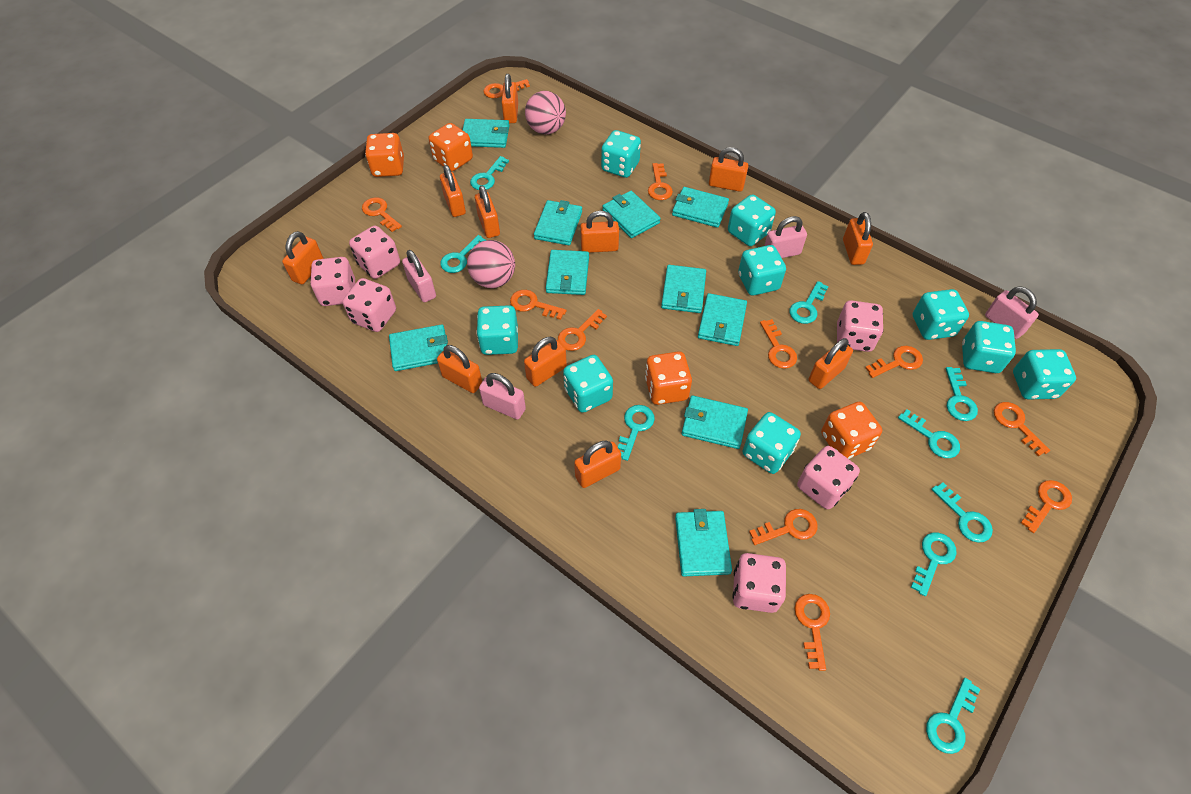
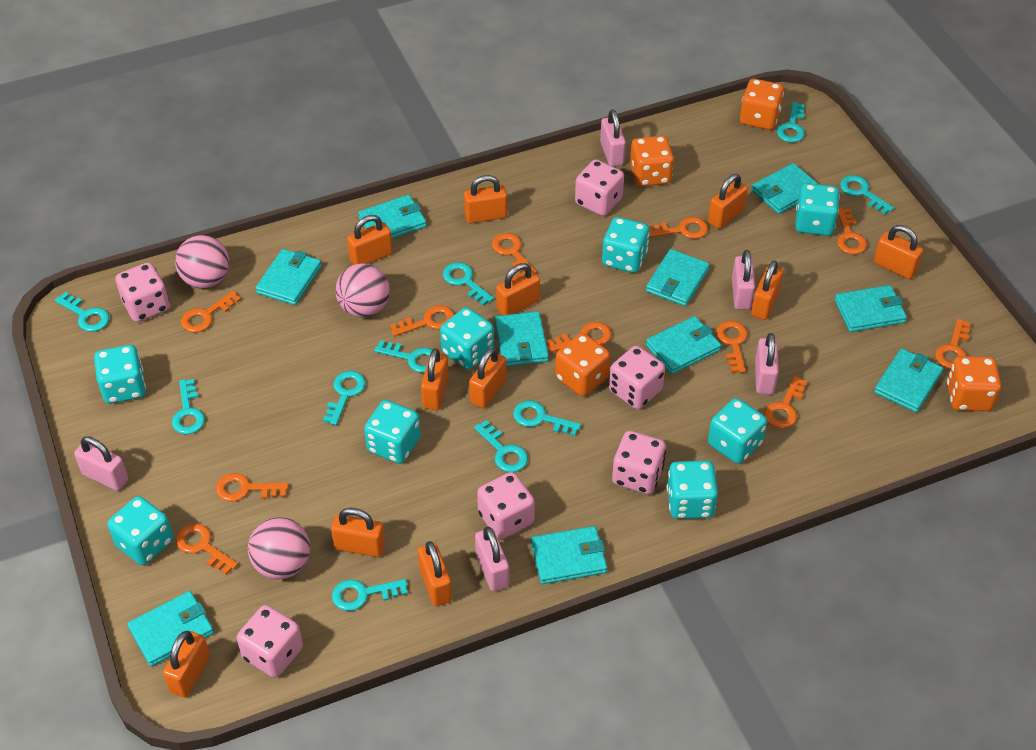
pink ball: [467,240,515,288] [525,91,566,134] = 2 -> [175,235,229,288] [248,517,310,579] [335,264,390,317] = 3
pink padlock: [402,250,436,302] [479,373,526,420] [764,216,807,258] [985,286,1039,339] = 4 -> [74,436,128,491] [475,527,509,591] [600,110,626,166] [732,250,755,309] [755,333,779,394] = 5
turquoise dice: [476,305,518,355] [563,355,613,413] [601,130,641,178] [728,194,776,246] [738,245,786,296] [743,412,801,474] [913,289,969,340] [962,321,1016,373] [1013,349,1076,400] = 9 -> [94,345,146,404] [108,496,173,565] [364,400,421,464] [440,307,494,369] [602,217,650,273] [667,461,718,519] [708,398,767,464] [795,183,840,236] = 8
turquoise key: [440,235,486,273] [470,156,509,190] [618,405,655,461] [789,281,829,324] [898,409,960,458] [911,533,957,596] [926,678,980,754] [931,482,993,543] [946,367,978,421] = 9 -> [55,292,109,332] [172,379,205,434] [323,371,366,425] [332,579,408,611] [374,340,432,373] [443,262,494,305] [474,420,528,472] [513,400,581,436] [777,102,805,143] [840,175,894,215] = 10

